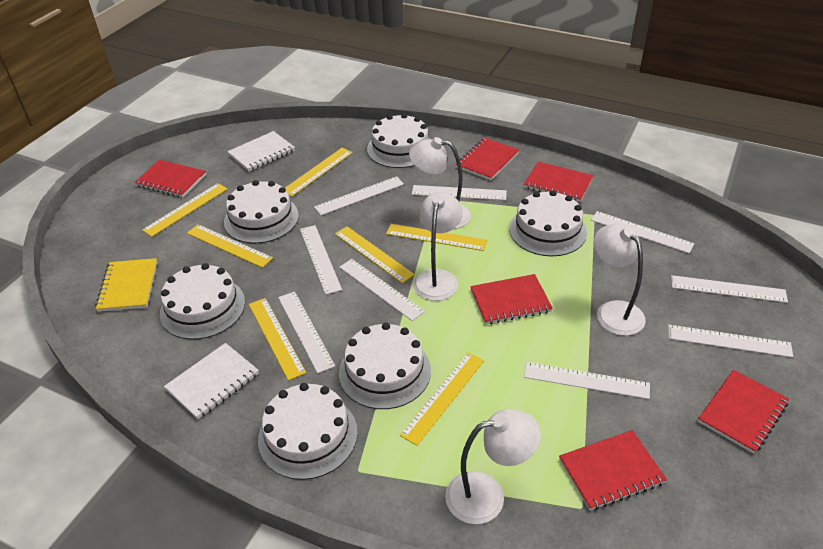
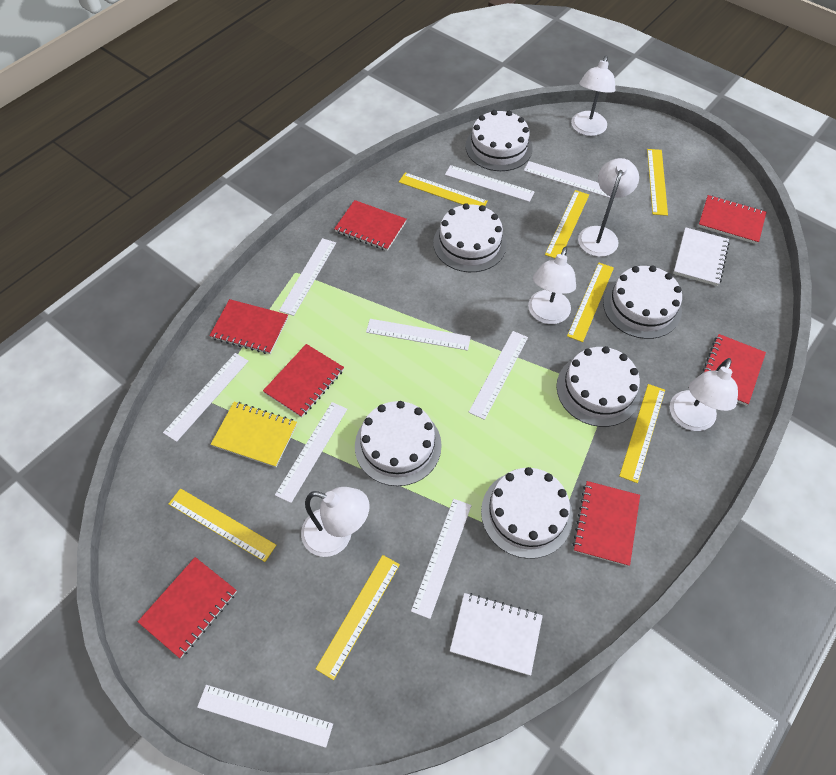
red notebook: [134,160,206,197] [456,138,519,180] [470,274,553,324] [524,162,594,202] [559,430,667,510] [698,370,789,454] = 6 -> [138,557,237,658] [209,299,288,354] [263,344,344,418] [334,200,406,251] [572,481,640,566] [698,195,766,244] [703,334,766,406] = 7
white lamp: [409,137,471,229] [413,192,463,301] [445,409,541,524] [594,223,646,336] = 4 -> [301,487,369,557] [528,247,576,324] [571,56,615,136] [578,158,639,257] [670,358,738,431] = 5

